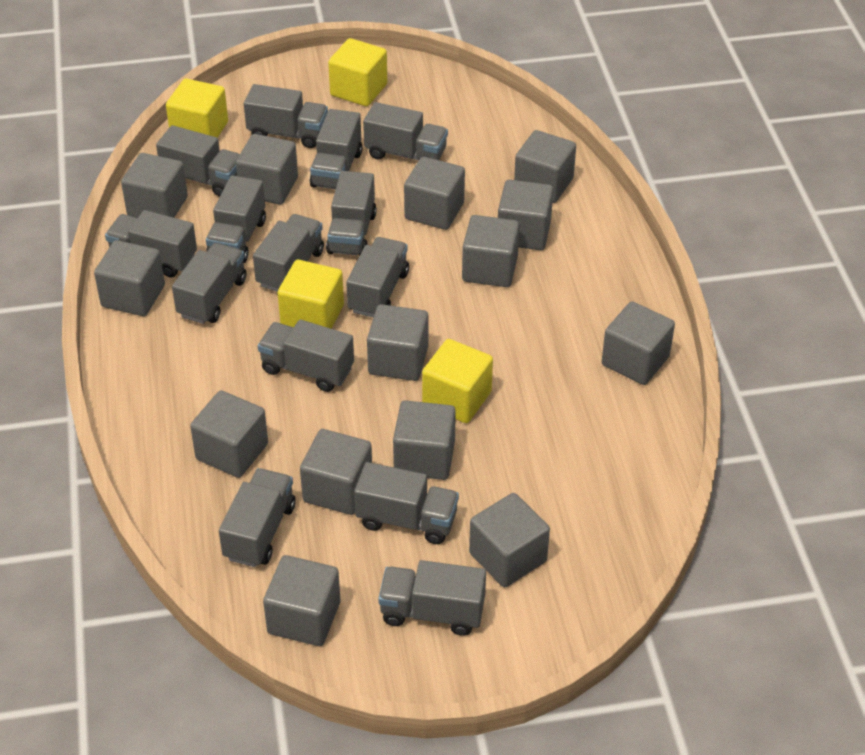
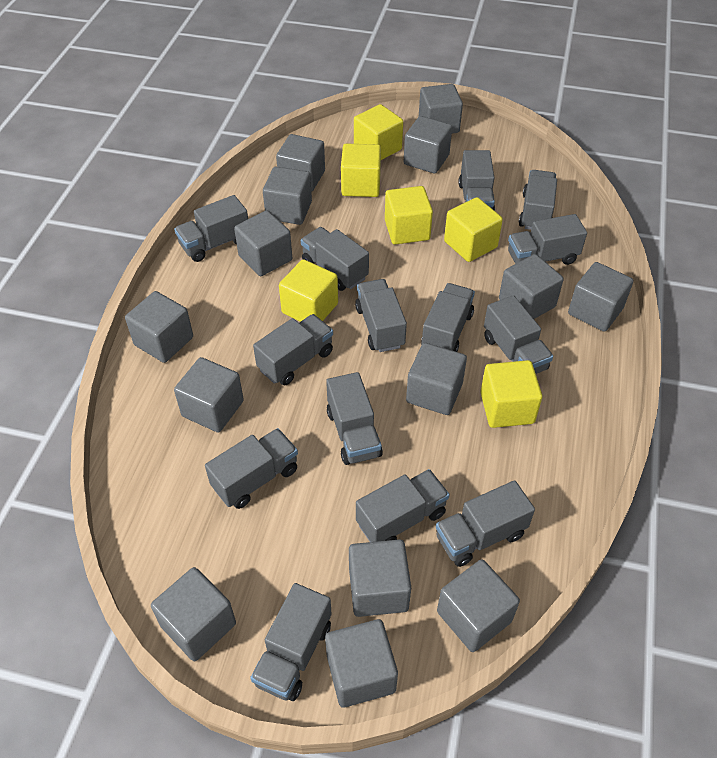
yellow cube: [166,78,228,138] [278,260,344,329] [328,38,387,106] [422,339,493,423] = 4 -> [279,259,338,322] [341,144,381,197] [354,104,403,160] [385,186,433,245] [444,197,503,262] [480,360,542,428] = 6

